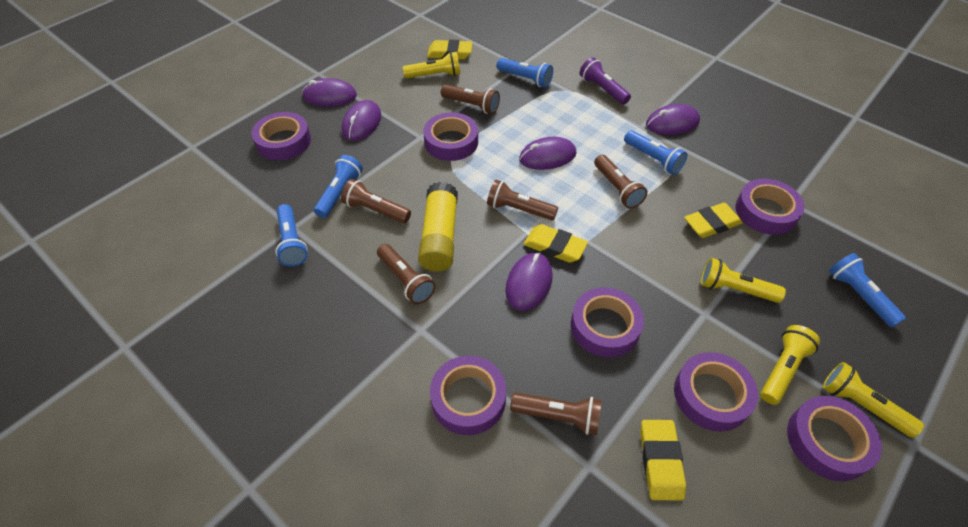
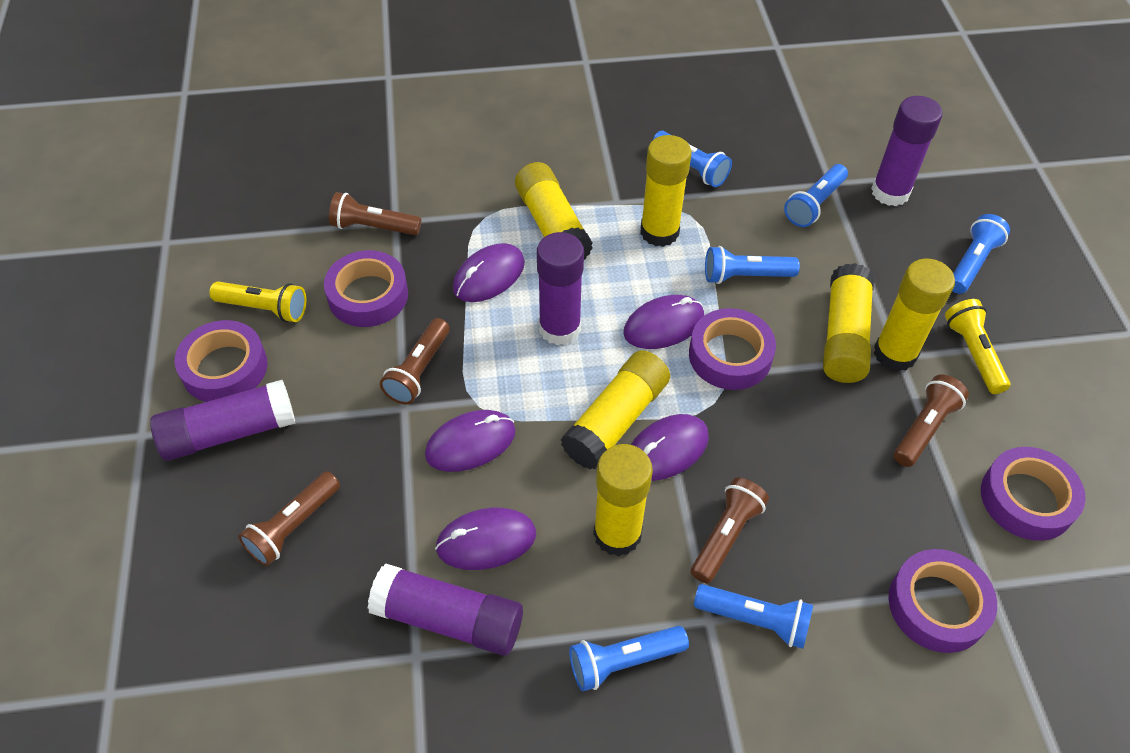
blue flashlight: [275,204,308,266] [314,155,363,218] [497,58,553,88] [624,130,687,175] [829,253,906,328] = 5 -> [569,626,689,691] [653,131,732,187] [694,584,813,649] [705,246,800,284] [784,164,848,227] [952,214,1010,294] = 6
brown flashlight: [341,179,411,223] [377,244,436,304] [441,84,500,114] [487,180,558,220] [510,393,602,435] [594,155,648,209] = 6 -> [238,471,340,566] [329,192,421,235] [380,318,450,404] [691,477,769,584] [894,375,969,467] = 5
purple flashlight: [580,57,631,105] = 1 -> none = 0
purple glue stick: none = 0 -> [150,380,295,461] [368,563,523,656] [537,232,584,345] [871,96,943,206] = 4
purple tape: [252,112,311,160] [423,112,478,161] [430,356,506,435] [571,287,644,358] [674,352,758,431] [736,179,805,235] [787,396,882,481] = 7 -> [175,320,268,402] [324,250,408,327] [689,308,776,390] [888,549,997,653] [981,447,1086,541] = 5
yellow eraser: [427,40,473,59] [524,224,588,263] [640,420,686,501] [684,203,743,238] = 4 -> none = 0
yellow flashlight: [403,52,461,79] [701,258,786,303] [761,325,820,405] [823,362,924,438] = 4 -> [209,282,306,322] [945,299,1010,394] = 2
yellow glue stick: [418,182,458,272] = 1 -> [515,162,593,260] [561,350,670,470] [593,444,653,556] [640,135,692,247] [823,263,874,383] [874,259,955,372] = 6

